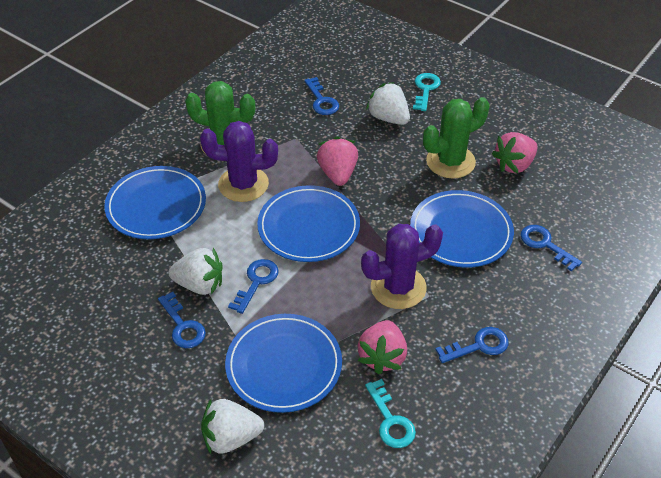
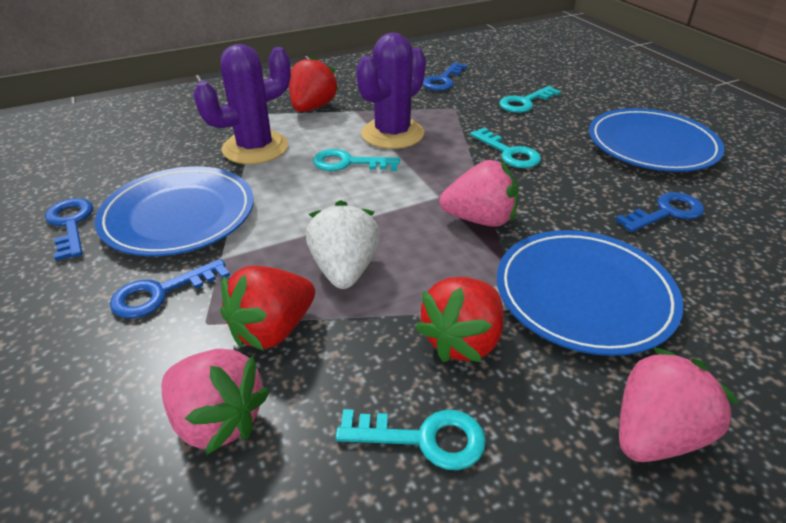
blue key: [158,292,206,348] [228,259,279,314] [304,77,339,115] [435,327,509,363] [520,225,582,271] = 5 -> [45,198,93,261] [110,259,230,318] [423,62,468,91] [615,192,704,232] = 4
blue plate: [104,166,206,239] [225,314,342,413] [257,185,360,262] [410,190,514,268] = 4 -> [95,166,254,256] [497,230,683,356] [589,108,724,172] = 3
green cactus: [185,81,255,153] [423,97,489,178] = 2 -> none = 0
red strawberry: none = 0 -> [220,266,315,351] [289,55,339,112] [415,277,504,362] = 3
turquoise key: [365,379,416,448] [413,73,441,111] = 2 -> [313,149,400,171] [336,409,486,470] [470,128,541,168] [499,86,561,113] = 4
white strawberry: [168,248,223,295] [201,399,264,454] [366,82,410,125] = 3 -> [306,200,380,289] = 1

